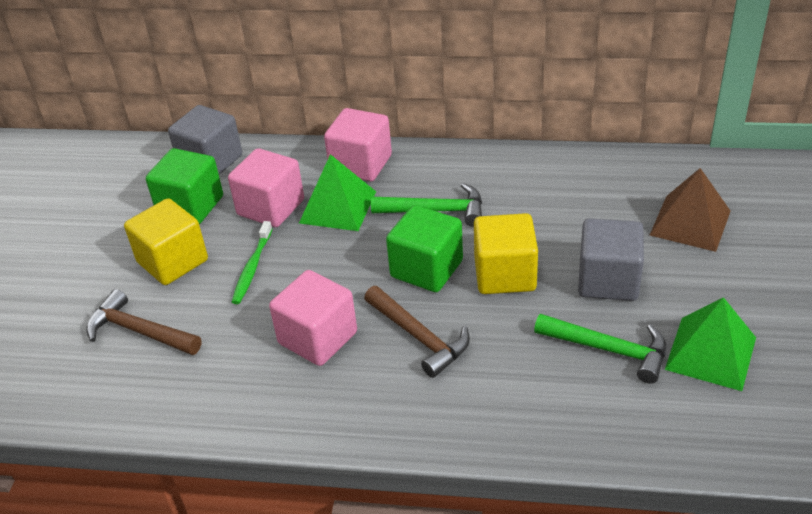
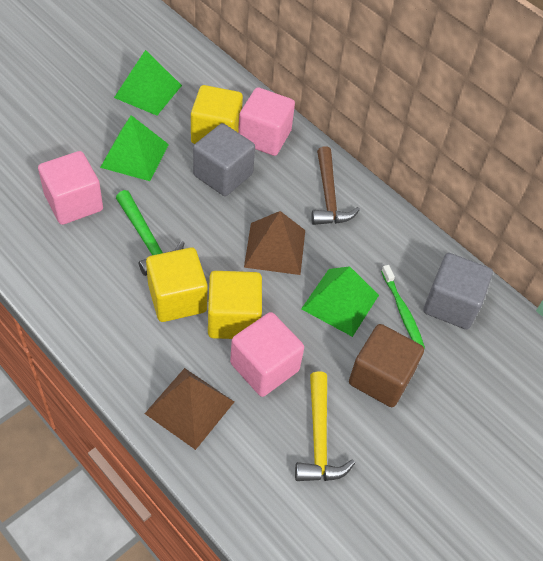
brown cube: none = 0 -> [349,324,424,407] = 1
brown hammer: [86,289,201,355] [364,286,470,378] = 2 -> [311,146,360,225] = 1
brown pyramid: [650,168,731,252] = 1 -> [144,368,234,450] [244,211,305,275] = 2
green cube: [146,148,223,224] [386,205,463,292] = 2 -> none = 0
green hammer: [371,183,482,227] [534,314,666,384] = 2 -> [116,190,184,276] = 1
green pyramid: [299,154,376,231] [665,297,756,391] = 2 -> [100,115,169,181] [114,50,182,116] [301,266,379,337] = 3
yellow cube: [124,198,208,285] [474,213,538,294] = 2 -> [146,247,207,322] [191,85,243,144] [208,271,262,339] = 3
yellow hammer: none = 0 -> [295,371,355,481] = 1

